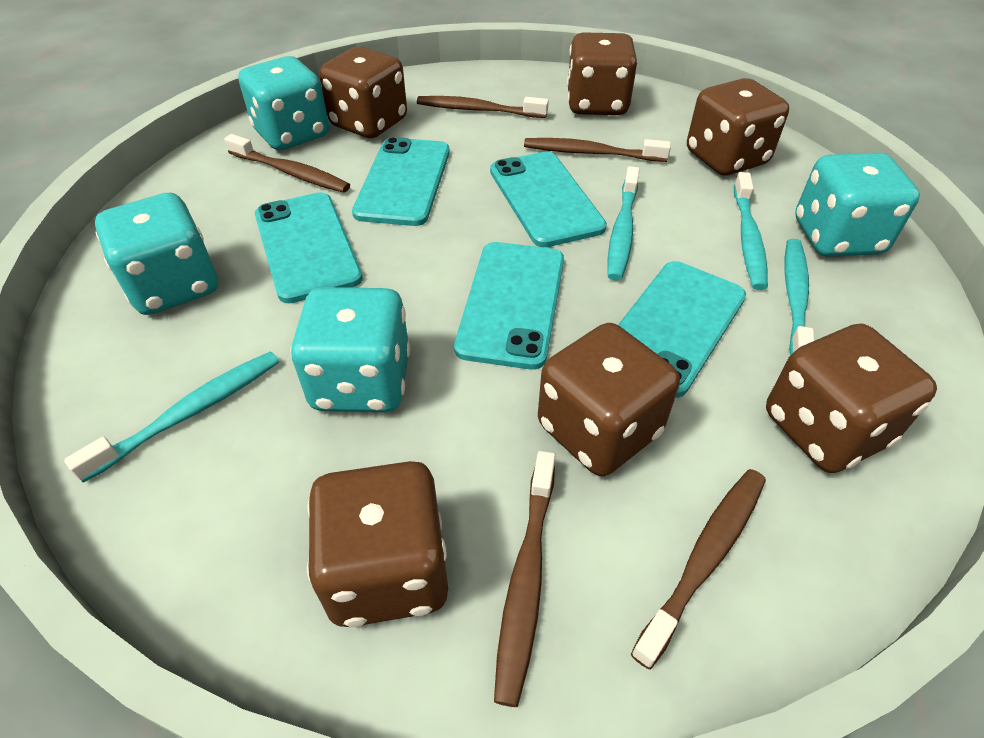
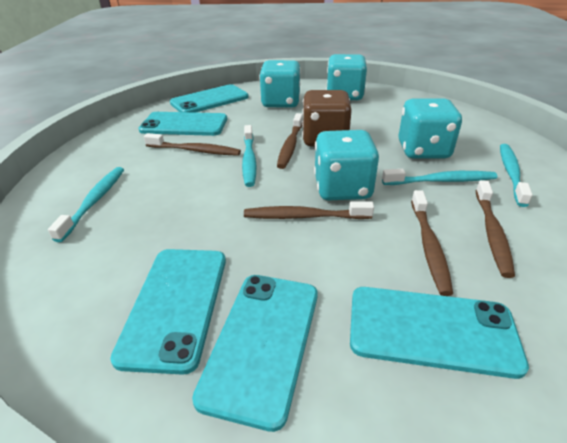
brown dice: [307,461,448,627] [319,47,407,138] [538,323,680,476] [567,32,638,115] [687,78,789,176] [766,324,937,473] = 6 -> [302,90,352,147] = 1

